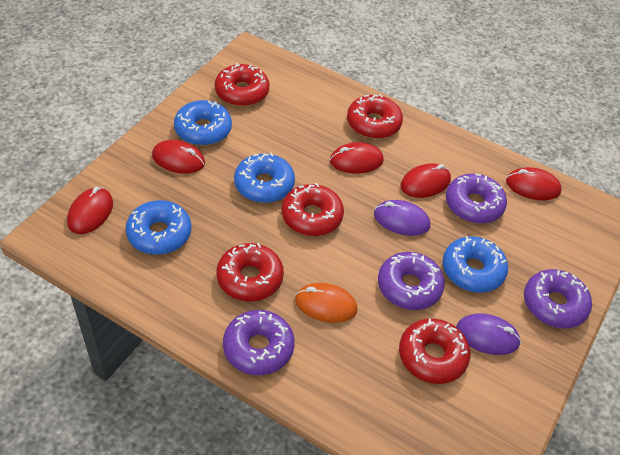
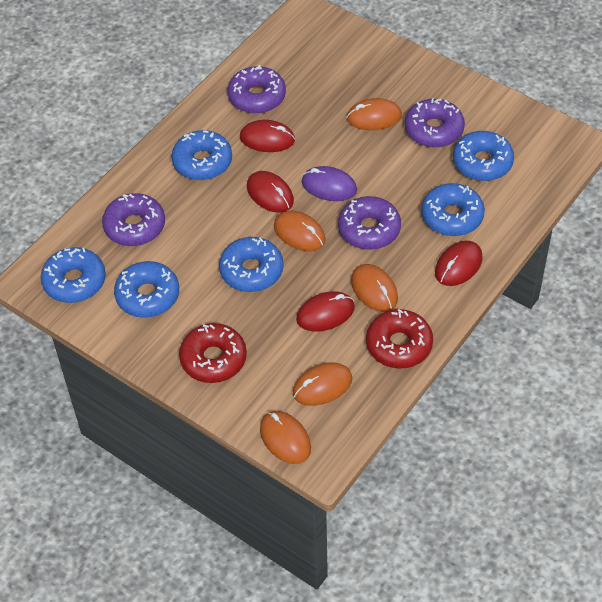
blue donut: [126,200,192,255] [174,100,232,146] [234,153,295,203] [442,236,508,293] = 4 -> [41,247,106,303] [114,261,179,318] [171,130,232,180] [219,237,283,292] [422,183,485,236] [453,131,514,181] = 6
orange mouse: [295,283,357,323] = 1 -> [260,411,311,464] [274,211,326,251] [293,362,352,406] [346,98,402,130] [351,264,398,312] = 5
purple mouse: [374,200,430,236] [456,313,521,355] = 2 -> [302,166,357,201] = 1
red donut: [215,63,269,106] [216,243,284,301] [282,183,344,236] [347,94,403,139] [399,318,470,384] = 5 -> [179,323,247,383] [366,309,433,369] = 2
red mouse: [67,187,113,234] [152,140,205,174] [330,142,384,173] [400,163,451,198] [506,167,562,200] = 5 -> [240,120,295,152] [247,171,294,213] [296,291,355,331] [435,241,483,286] = 4

